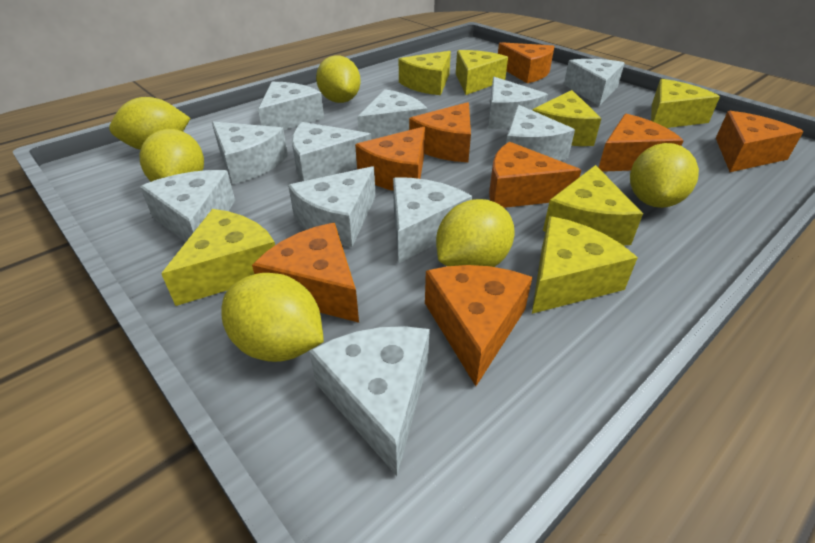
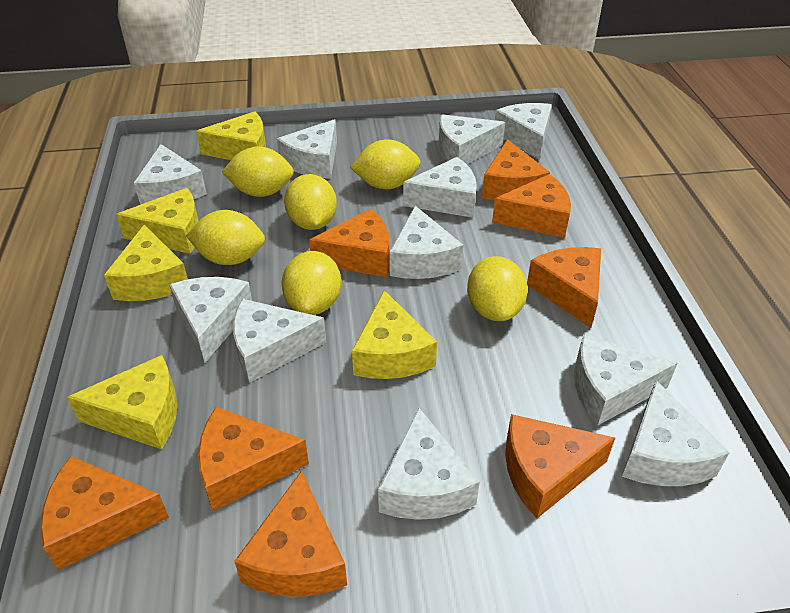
yellow cheese: [161,209,275,306] [399,51,451,95] [456,50,508,95] [532,90,602,146] [532,216,638,314] [543,165,643,246] [651,79,720,128] = 7 -> [67,355,177,449] [104,225,188,301] [116,188,199,254] [196,111,266,160] [352,290,437,379] = 5

